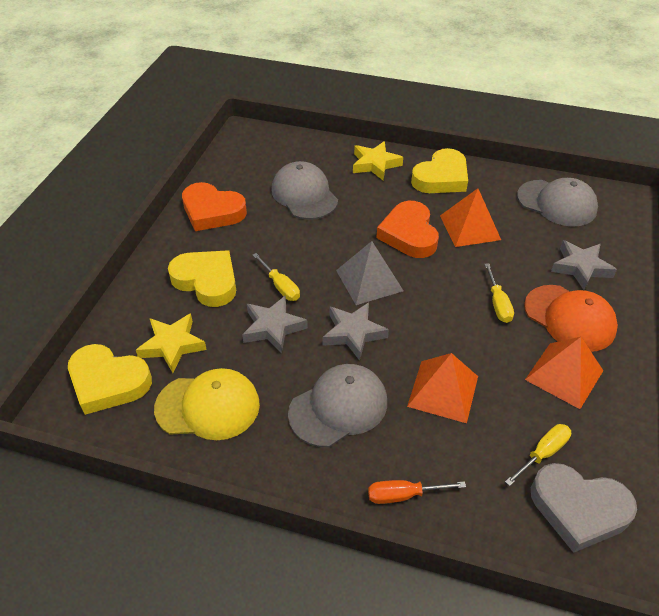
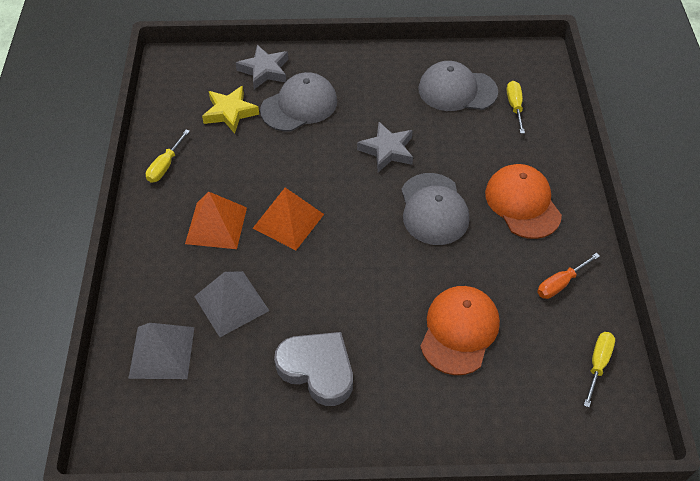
grey pyramid: [336,241,404,305] = 1 -> [128,323,194,379] [194,271,269,337] = 2
grey star: [242,295,308,354] [322,302,389,361] [551,240,617,290] = 3 -> [236,45,288,89] [357,122,413,172] = 2
orange cap: [524,285,618,352] = 1 -> [420,286,500,375] [485,164,562,239] = 2
orange heart: [182,182,247,231] [376,201,439,258] = 2 -> none = 0
orange pyramid: [407,353,478,423] [440,188,501,247] [525,337,604,409] = 3 -> [185,192,247,249] [253,188,324,250] = 2
yellow cap: [154,368,260,440] = 1 -> none = 0
yellow heart: [68,344,152,415] [168,250,236,307] [411,148,468,193] = 3 -> none = 0
yellow star: [136,313,207,373] [353,141,403,180] = 2 -> [202,86,259,134] = 1

